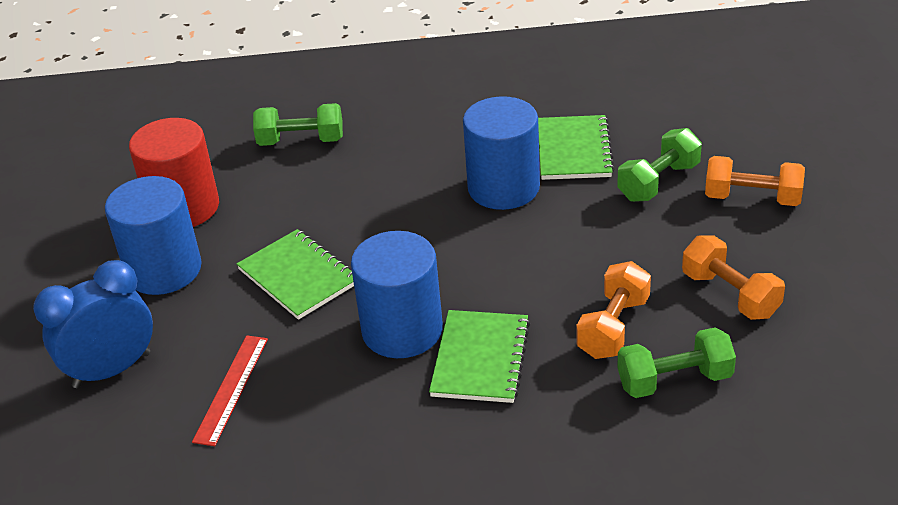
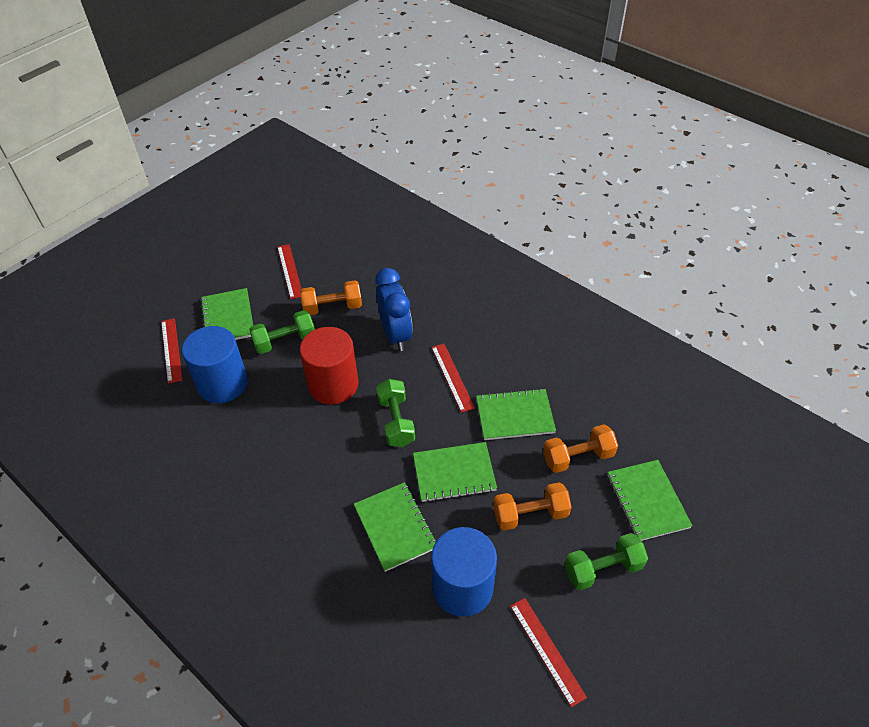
blue cylinder: [105,176,202,295] [351,231,443,358] [463,96,540,210] = 3 -> [182,326,248,403] [431,527,497,617] = 2
green notebook: [237,229,354,320] [429,310,530,403] [538,115,614,180] = 3 -> [200,288,253,340] [354,482,437,572] [413,442,497,502] [476,388,556,440] [608,460,693,541] = 5
red ruler: [192,335,268,446] = 1 -> [161,318,182,384] [277,244,302,299] [431,344,475,413] [510,598,587,707] = 4

